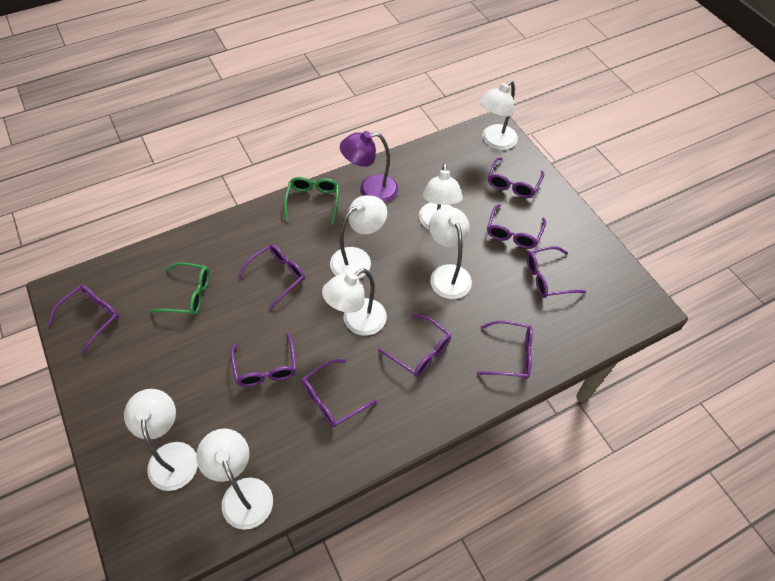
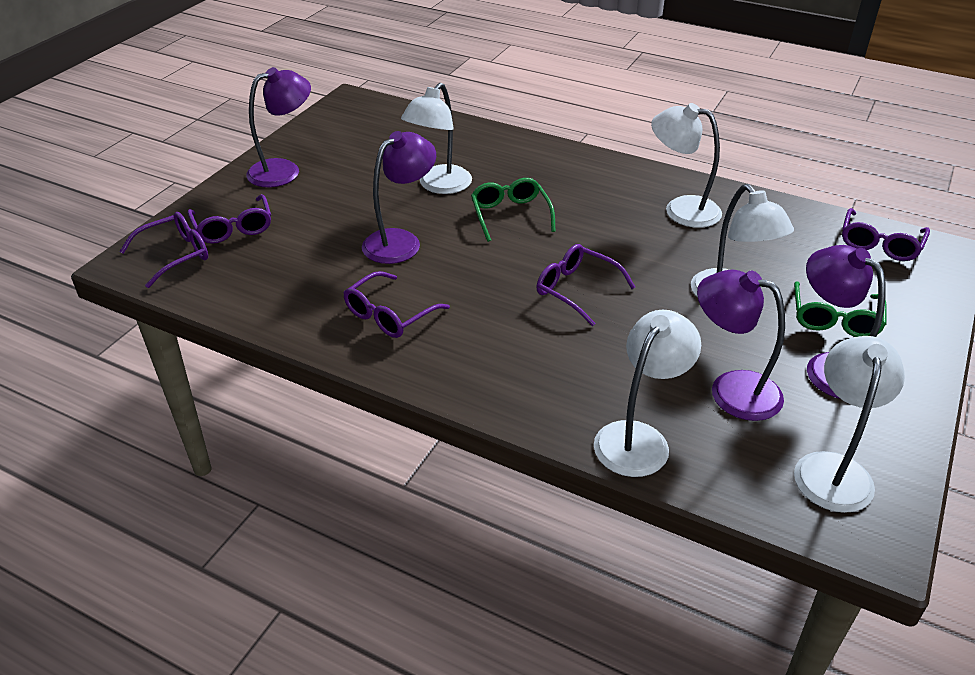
purple glasses: [47,285,119,354] [231,333,296,387] [237,244,305,310] [302,359,377,427] [378,315,451,377] [477,320,533,379] [487,204,546,249] [488,157,544,198] [526,246,586,298] = 9 -> [119,212,208,288] [188,194,271,244] [343,271,450,338] [536,244,635,326] [842,208,930,261] = 5
purple lamp: [340,131,398,203] = 1 -> [246,67,311,187] [362,131,436,264] [697,269,785,421] [806,245,886,399] = 4
white lamp: [124,389,198,491] [196,429,273,530] [322,268,387,336] [330,195,387,279] [419,163,463,230] [429,207,472,299] [479,81,518,150] = 7 -> [401,83,472,194] [594,310,701,477] [651,103,722,228] [691,184,794,297] [794,336,905,513] = 5

